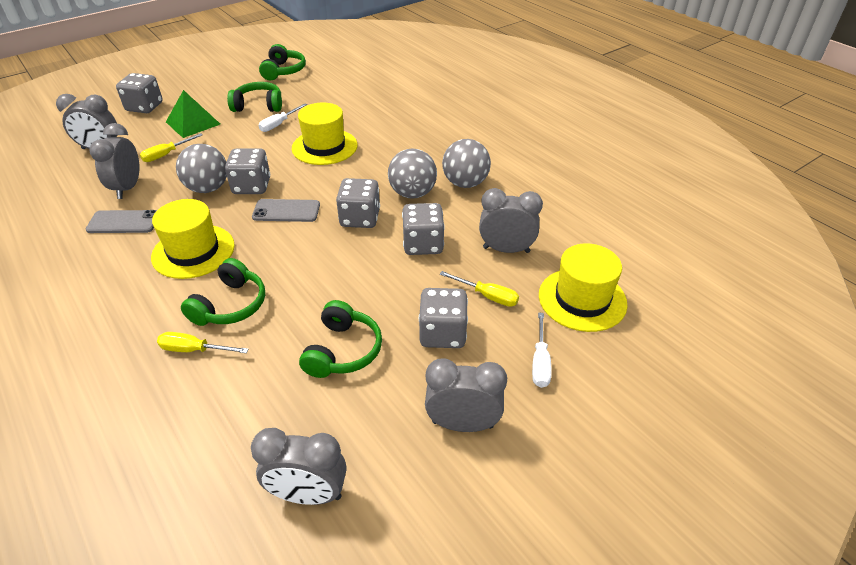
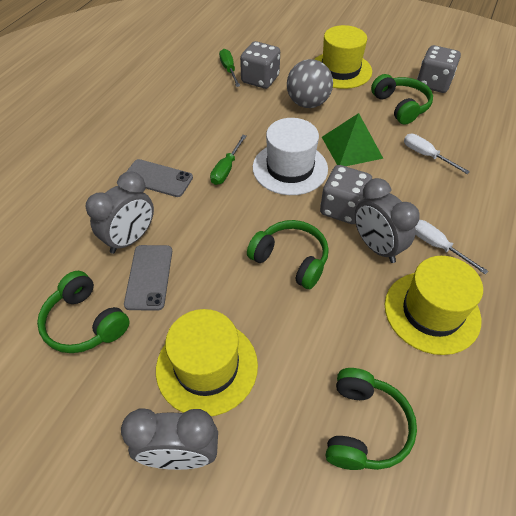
green screwdriver: none = 0 -> [210,135,246,185] [219,49,240,87] = 2
grey ball: [176,144,227,193] [388,149,437,199] [442,139,491,188] = 3 -> [287,59,333,108] = 1
grey clock: [56,94,117,149] [90,123,139,199] [251,428,346,505] [425,358,507,432] [479,188,543,253] = 5 -> [85,171,154,254] [121,408,218,470] [355,178,420,263] = 3
grey dice: [116,73,163,113] [225,148,270,194] [336,178,380,228] [402,203,445,255] [419,288,468,348] = 5 -> [240,41,280,89] [320,165,372,224] [417,45,461,93] = 3
white hat: none = 0 -> [253,118,328,195] = 1
yellow screwdriver: [140,133,202,162] [157,332,249,353] [440,271,519,307] = 3 -> none = 0

